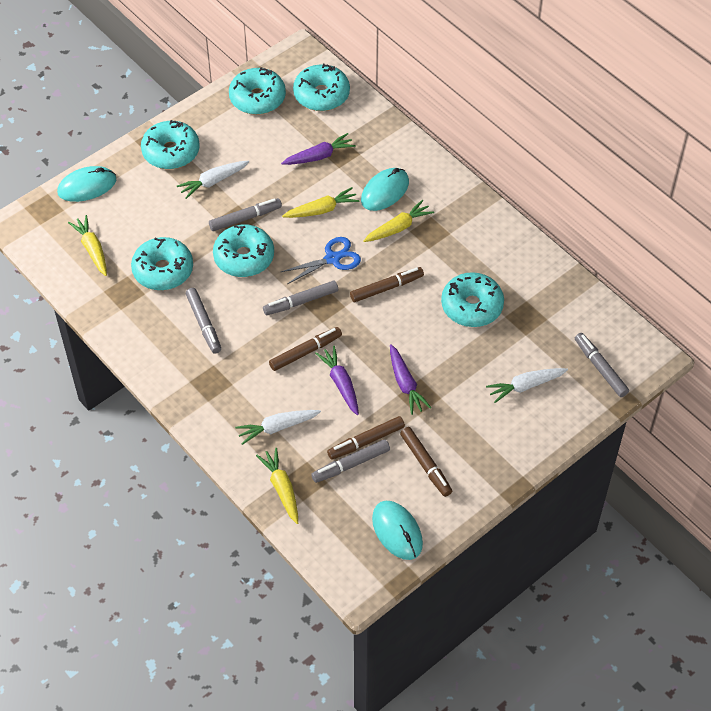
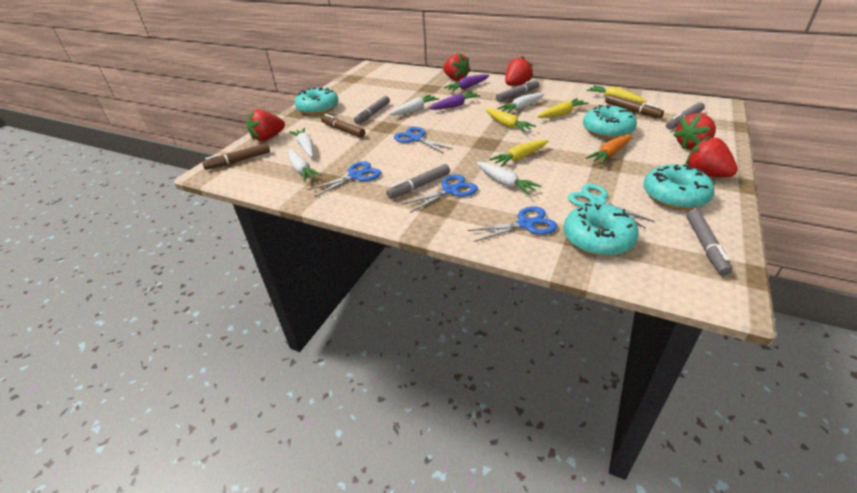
blue scissors: [281,237,361,284] = 1 -> [307,161,381,197] [394,127,453,153] [401,174,478,213] [467,206,557,242] = 4
brown marker: [269,327,342,371] [327,416,405,460] [350,267,424,302] [400,427,452,497] = 4 -> [202,143,270,170] [321,114,365,138] [605,94,664,118] = 3
orange carrot: none = 0 -> [586,134,632,165] = 1
purple carrot: [281,133,356,165] [315,346,359,415] [390,344,431,415] = 3 -> [429,91,481,110] [444,74,489,92] = 2
red strawberry: none = 0 -> [247,109,285,141] [443,53,471,81] [505,56,533,86] [673,113,716,150] [686,136,738,177] = 5
turquoise donut: [131,237,193,290] [141,120,200,169] [213,224,274,277] [229,67,286,115] [293,64,350,111] [441,272,504,327] = 6 -> [295,87,339,115] [564,203,639,256] [583,105,637,139] [643,164,715,210] = 4
turquoise mouse: [57,166,116,202] [361,168,409,211] [372,501,423,560] = 3 -> none = 0
turquoise scissors: none = 0 -> [568,184,655,229] = 1
white carrot: [177,161,249,199] [235,410,321,445] [486,368,568,403] = 3 -> [288,150,322,182] [289,128,314,157] [389,95,440,115] [476,162,541,195] [497,93,544,113] = 5

